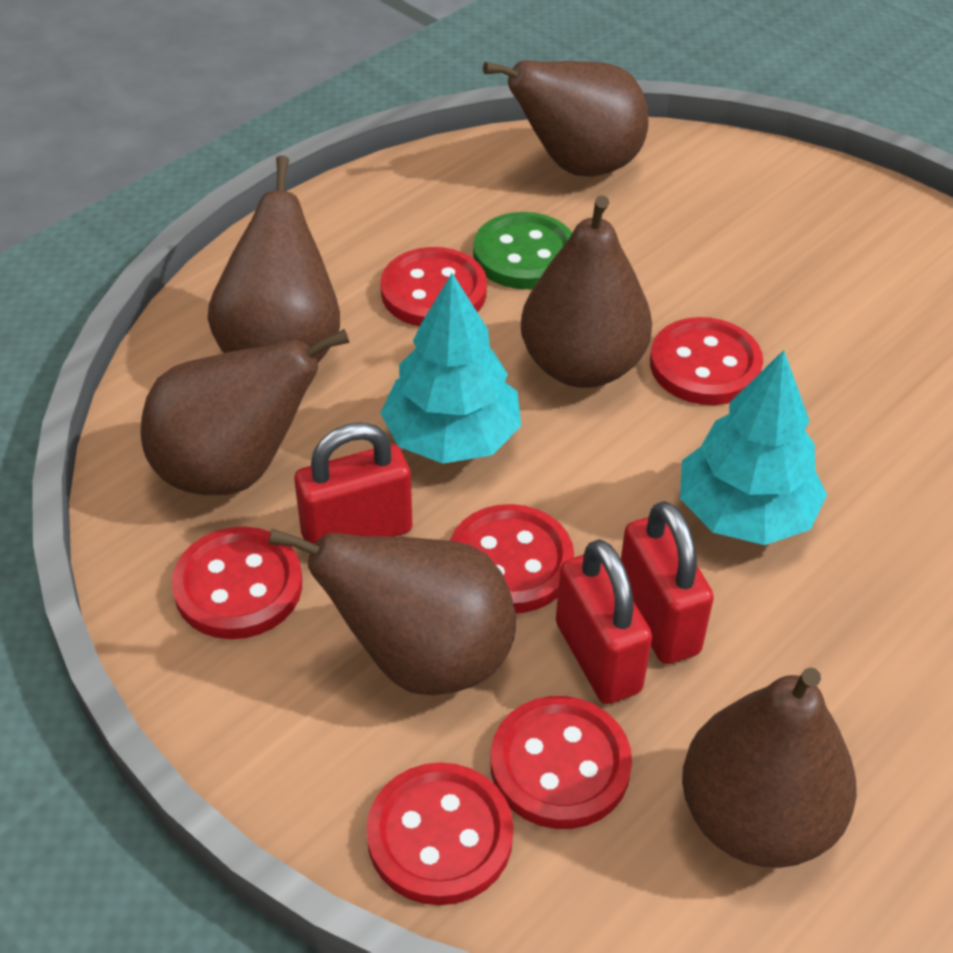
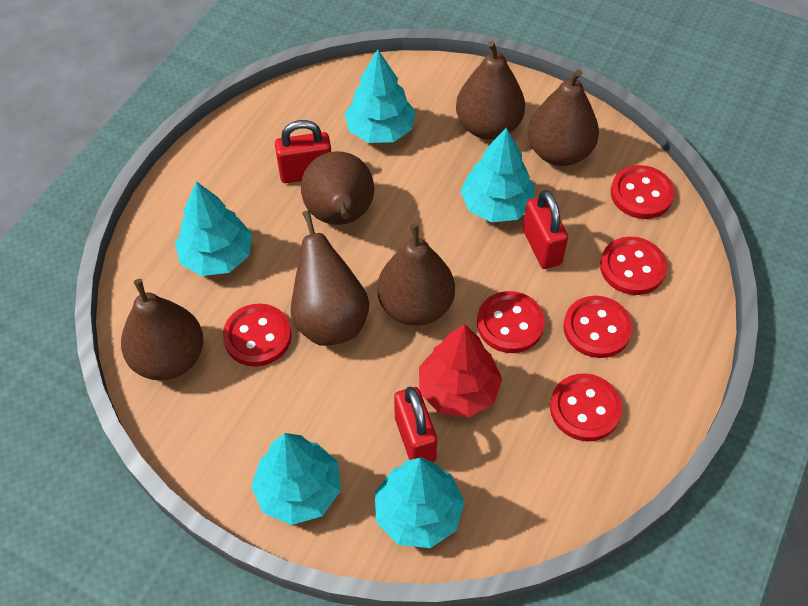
green button: [473,212,572,289] = 1 -> none = 0
red tree: none = 0 -> [419,324,502,418] = 1
turquoise tree: [380,273,521,464] [680,350,827,545] = 2 -> [175,181,252,276] [251,433,341,525] [345,49,416,143] [375,457,465,548] [461,128,535,222] = 5

